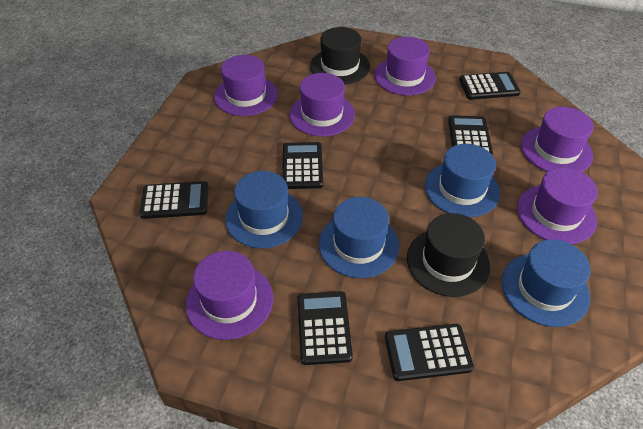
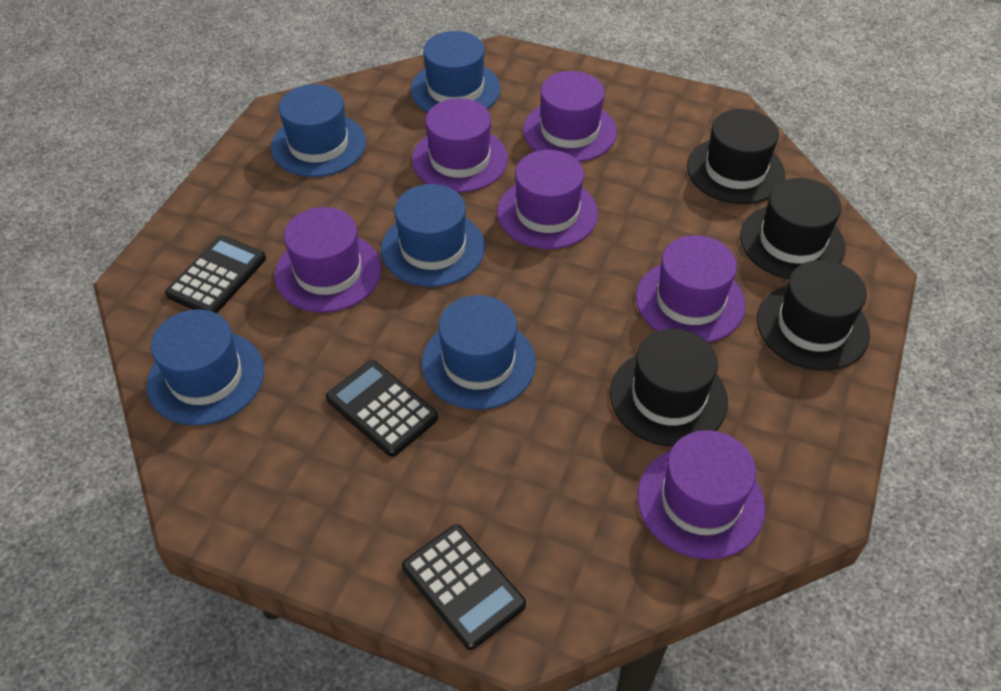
black calculator: [140,181,208,219] [282,142,323,189] [298,291,353,365] [385,324,474,381] [448,115,493,156] [459,72,521,100] = 6 -> [165,235,266,313] [326,360,438,457] [402,524,526,650] = 3
black hat: [310,27,370,85] [407,213,490,297] = 2 -> [610,329,728,447] [687,109,785,204] [740,178,845,279] [757,260,870,371] = 4
blue hat: [225,171,303,248] [319,197,399,278] [425,144,500,217] [502,239,591,327] = 4 -> [146,309,264,426] [271,84,366,177] [381,184,485,287] [411,31,501,113] [422,295,536,410] = 5

